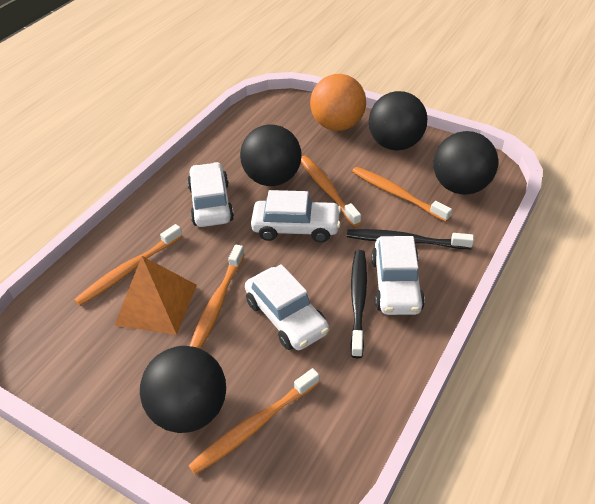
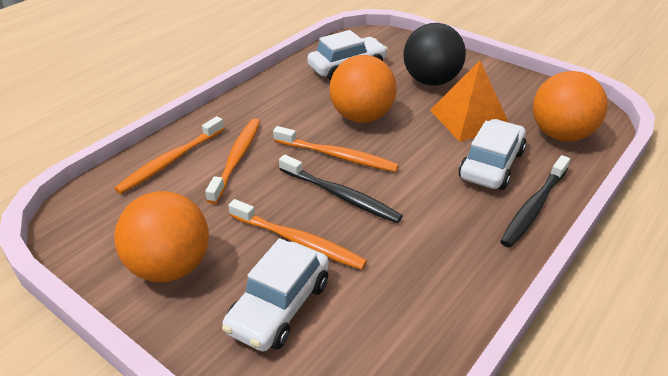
black ball: [140,346,226,433] [240,125,302,186] [369,91,427,151] [433,131,498,195] = 4 -> [403,23,466,86] = 1
orange ball: [310,74,366,131] = 1 -> [114,191,209,282] [330,55,397,123] [533,71,608,141] = 3
orange toothbrush: [74,224,183,306] [188,368,320,475] [190,245,245,349] [301,155,361,226] [352,167,452,222] = 5 -> [114,116,224,194] [205,119,260,204] [228,199,367,270] [273,126,399,172] = 4
white car: [187,162,234,227] [245,264,329,350] [251,190,341,243] [371,236,425,315] = 4 -> [222,238,329,351] [307,30,388,80] [459,119,526,190] = 3

